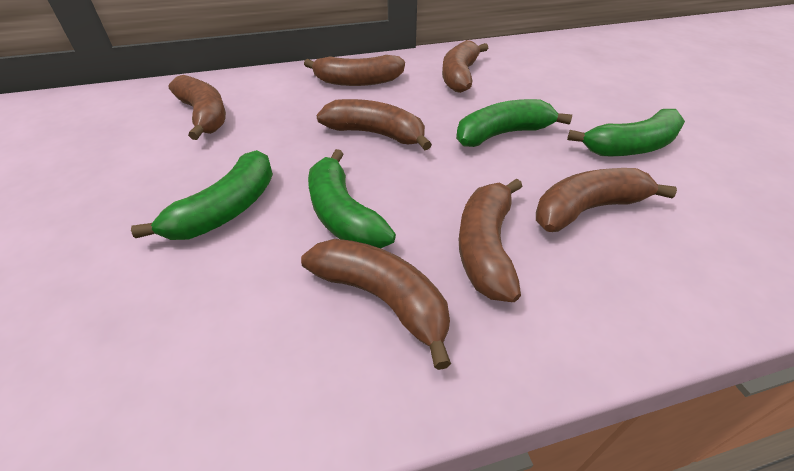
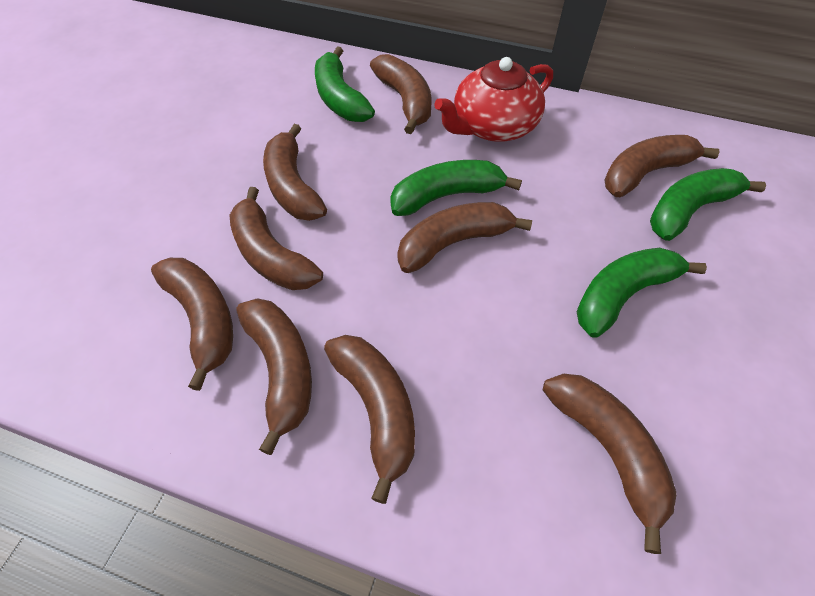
brown banana: [168,75,226,140] [301,239,451,370] [304,55,405,86] [316,99,432,150] [442,40,488,93] [459,178,522,302] [536,168,677,232] = 7 -> [151,258,233,391] [230,187,323,290] [237,298,312,455] [263,124,327,221] [324,335,415,504] [370,54,432,134] [397,202,532,273] [543,374,677,554] [605,135,719,197] = 9
red teapot: none = 0 -> [434,57,553,142] = 1

